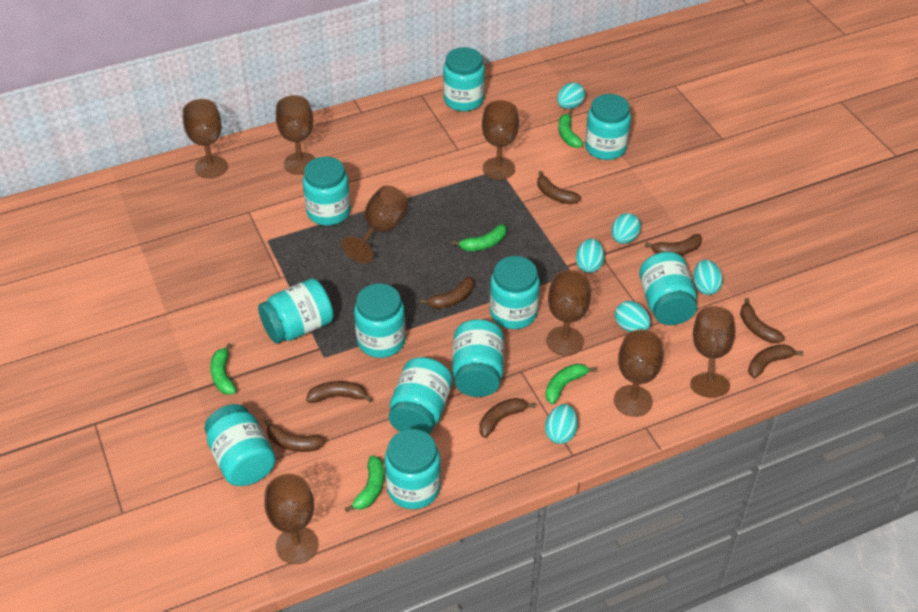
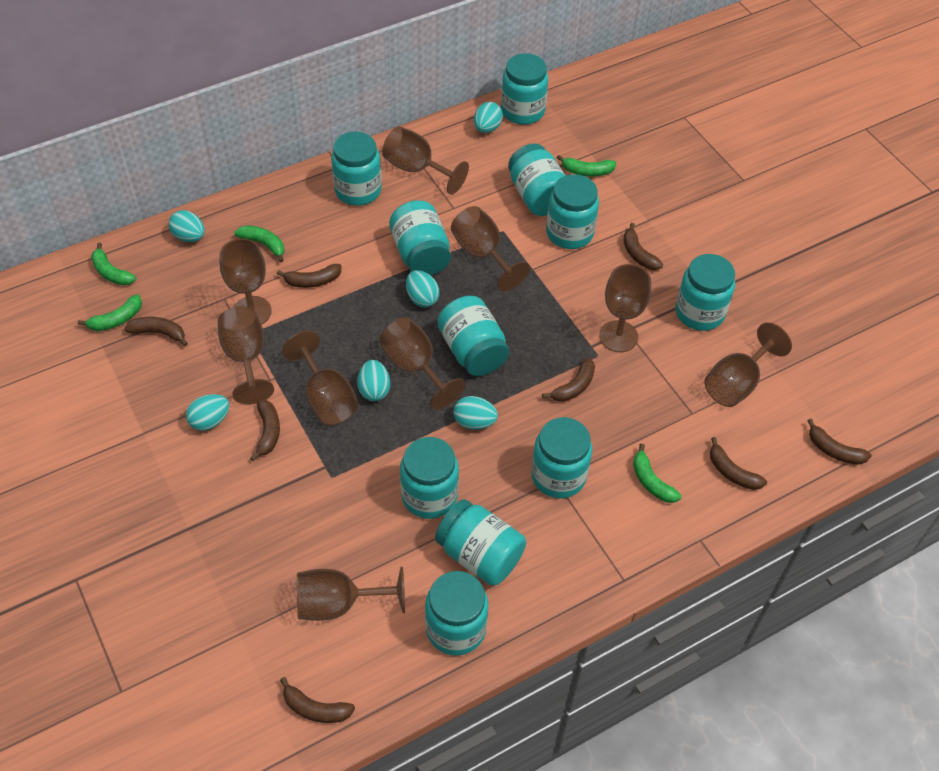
brown goblet: [183,99,228,179] [264,474,318,564] [276,95,315,175] [342,185,409,263] [482,100,519,180] [546,270,591,356] [614,329,664,417] [690,306,735,398] = 8 -> [218,306,274,405] [219,238,272,325] [282,330,358,425] [297,567,405,621] [379,317,465,410] [382,126,469,195] [451,206,530,292] [599,264,651,352] [704,322,792,407] = 9

